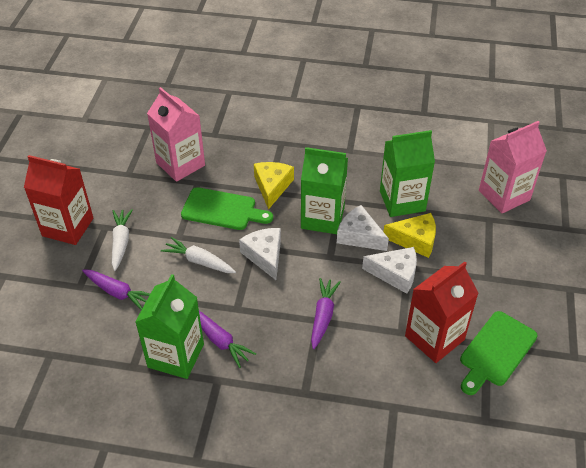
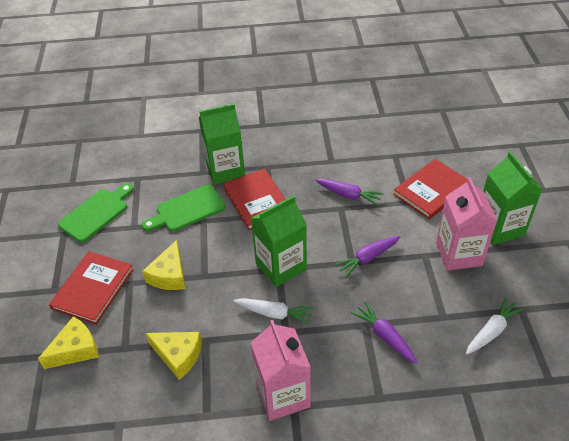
red book: none = 0 -> [49,251,134,325] [223,169,286,230] [393,159,467,219] = 3
red carton: [24,155,93,245] [405,261,478,363] = 2 -> none = 0
white cheese: [239,228,281,280] [337,205,389,251] [362,247,417,294] = 3 -> none = 0
yellow cheese: [254,162,294,210] [383,213,436,258] = 2 -> [38,317,99,369] [142,240,185,290] [146,332,202,380] = 3

